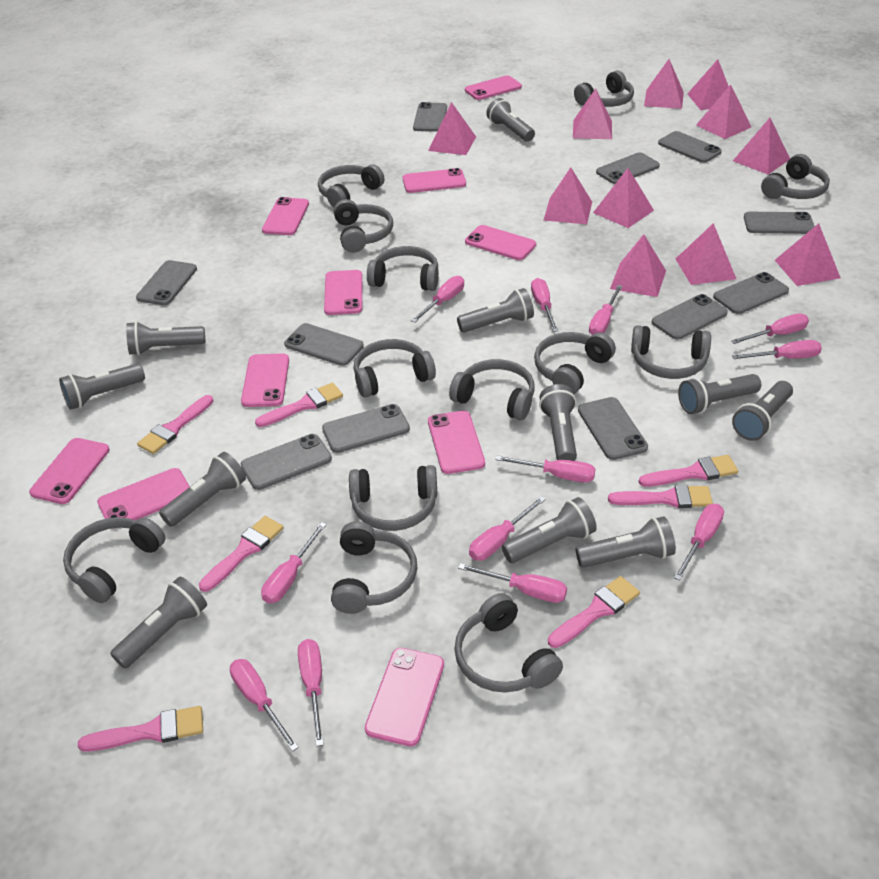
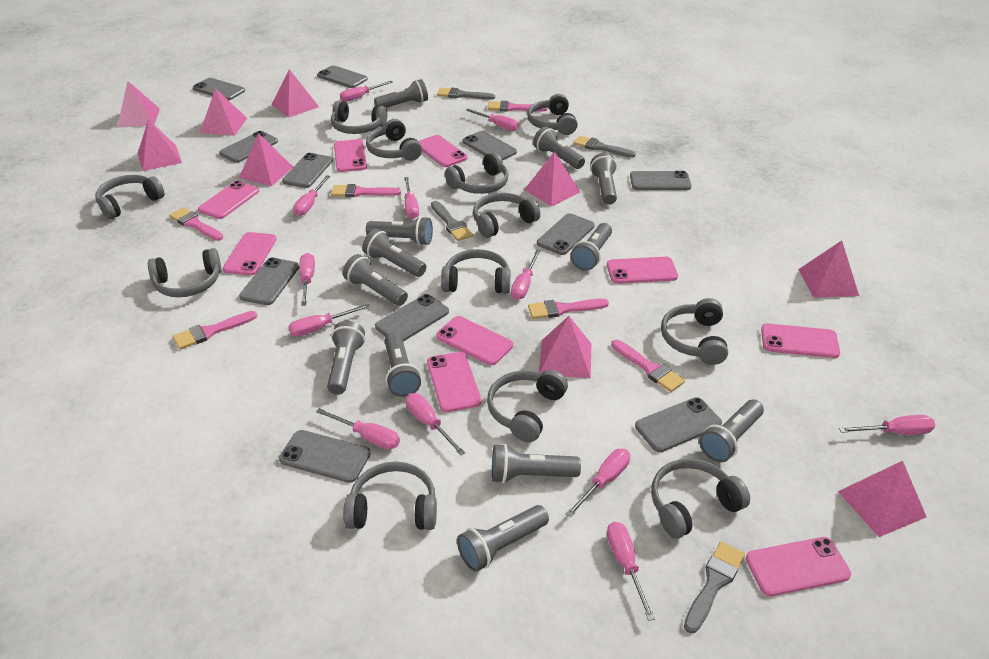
grey brush: none = 0 -> [431,201,473,241] [437,88,495,100] [573,136,636,158] [684,541,745,633] = 4
grey flashlight: [59,364,145,410] [110,577,207,669] [126,321,205,355] [159,452,246,527] [457,288,534,333] [486,98,535,142] [502,497,597,563] [539,384,577,461] [575,516,676,568] [678,374,761,414] [732,381,793,441] = 11 -> [327,321,365,395] [343,254,408,306] [362,229,426,277] [366,216,433,246] [374,79,428,108] [385,332,421,397] [457,505,549,572] [492,444,581,484] [533,126,585,169] [570,223,612,271] [590,153,617,205] [699,400,764,463] = 12
grey headphones: [63,517,165,603] [318,164,384,208] [331,521,417,614] [334,199,393,253] [349,465,438,531] [353,339,436,398] [367,246,439,291] [449,359,535,420] [454,593,563,693] [534,332,616,394] [574,70,634,107] [631,325,711,379] [761,154,830,199] = 13 -> [95,175,165,219] [148,248,222,297] [331,101,388,134] [343,462,437,530] [366,119,422,161] [441,249,510,294] [445,152,509,194] [473,193,540,238] [487,370,568,442] [527,94,578,135] [651,458,750,539] [661,298,728,365] = 12
pink brush: [78,706,203,752] [137,395,214,454] [199,516,284,592] [255,383,343,427] [548,576,640,648] [608,485,713,508] [639,455,738,487] = 7 -> [169,208,223,241] [173,311,257,349] [331,184,401,197] [488,101,547,111] [528,299,609,319] [611,339,685,392] = 6
pink phone: [29,438,110,504] [97,468,190,520] [241,353,289,407] [262,197,309,235] [324,270,362,315] [365,648,444,746] [403,168,466,193] [428,411,485,474] [465,75,522,100] [465,225,536,260] = 10 -> [198,181,259,219] [223,232,277,276] [334,139,367,172] [418,135,467,167] [427,352,481,412] [436,316,513,365] [607,257,678,284] [746,537,851,596] [761,323,840,358] = 9
pink pyramid: [428,102,476,155] [544,167,592,224] [573,88,612,139] [593,168,654,228] [610,234,666,297] [644,59,684,109] [676,223,736,285] [687,59,729,110] [696,85,751,139] [733,118,790,174] [775,223,840,286] = 11 -> [117,81,160,128] [138,119,182,171] [200,88,247,136] [239,133,293,186] [272,69,319,117] [524,151,580,207] [539,316,591,378] [798,241,859,298] [838,461,926,537] = 9

